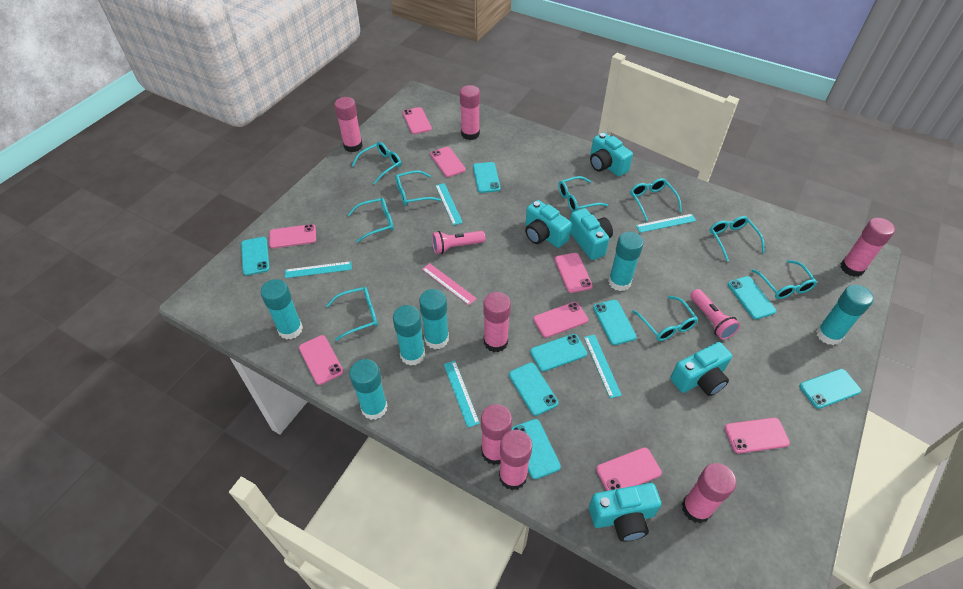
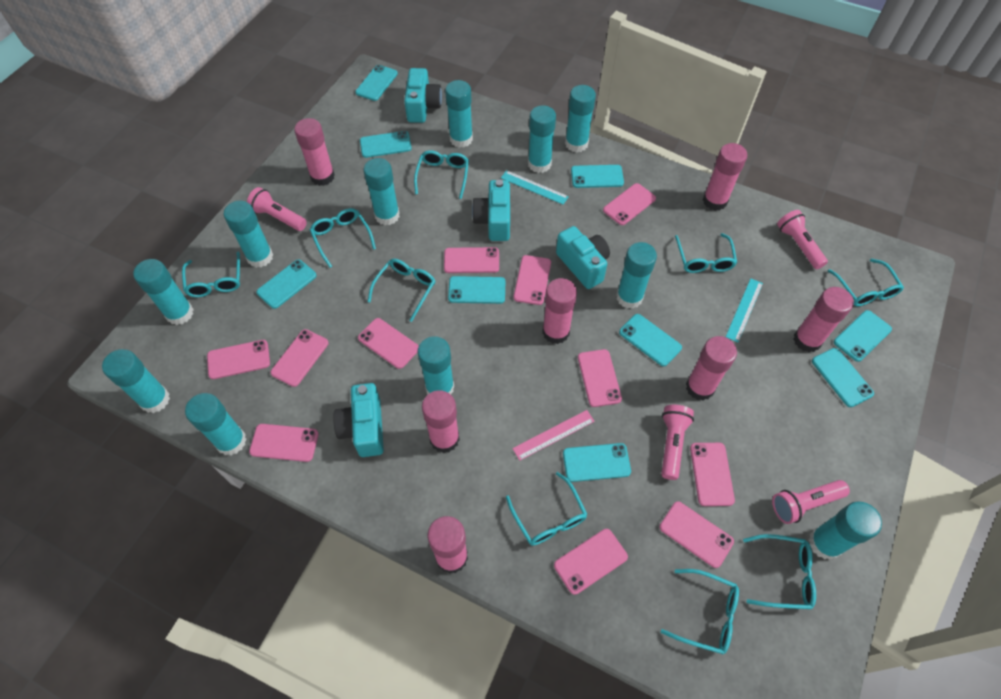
pink flashlight: [432,231,485,254] [690,289,740,340] = 2 -> [247,187,307,231] [661,405,694,480] [772,480,850,524] [777,210,828,269] = 4
pink phone: [269,224,316,248] [299,335,344,385] [403,107,432,134] [430,147,466,177] [533,302,588,338] [555,253,593,293] [596,447,662,491] [724,418,790,453] = 8 -> [207,340,270,379] [249,424,319,462] [270,329,329,387] [358,318,419,369] [444,247,499,273] [514,255,551,305] [554,529,628,595] [578,349,622,407] [603,183,656,225] [659,501,734,568] [690,443,735,506] = 11
turquoise camera: [525,200,572,248] [570,208,613,260] [589,483,662,542] [590,133,633,177] [670,342,732,396] = 5 -> [333,383,384,457] [404,68,442,123] [472,180,510,241] [556,226,610,289] = 4
turquoise glue stick: [260,279,303,339] [349,359,388,420] [393,305,425,366] [419,289,449,350] [608,232,644,291] [816,285,874,345] = 6 -> [102,349,170,413] [133,259,194,325] [185,393,247,455] [224,201,273,268] [363,158,400,225] [418,336,454,394] [445,80,473,148] [528,105,556,173] [565,85,596,152] [616,242,657,309] [808,501,882,560] = 11
turquoise phone: [241,237,270,276] [473,162,501,193] [509,363,559,416] [511,419,561,479] [530,334,587,372] [593,300,637,345] [728,276,776,319] [799,369,861,409] = 8 -> [256,259,317,309] [355,65,398,101] [360,131,412,158] [448,276,505,304] [563,443,631,482] [571,165,624,188] [619,314,682,366] [812,348,874,407] [834,310,892,362] = 9
turquoise ruler: [285,261,352,278] [435,183,463,225] [444,361,480,428] [584,335,622,398] [636,214,697,233] = 5 -> [501,170,569,205] [726,278,763,342] = 2

